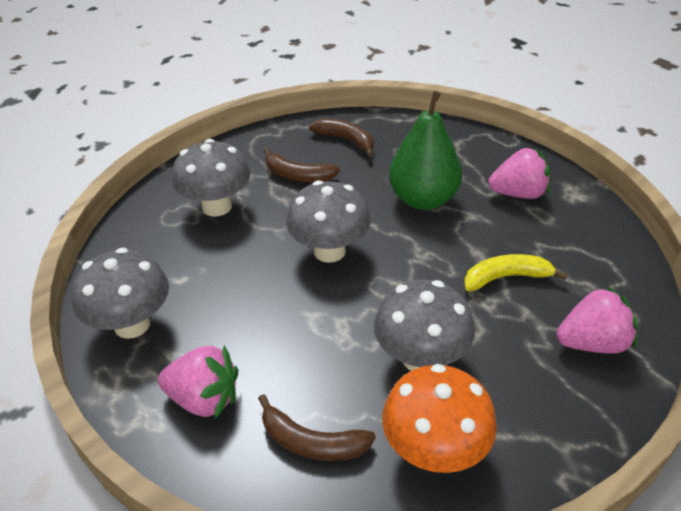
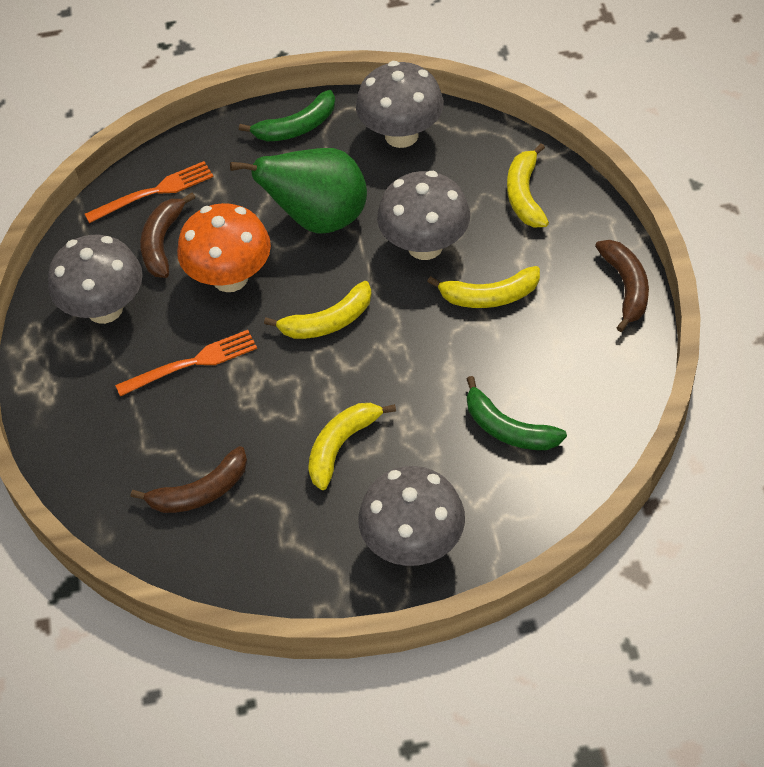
green banana: none = 0 -> [239,90,335,142] [467,376,567,450] = 2
orange fork: none = 0 -> [85,161,214,223] [115,330,257,396] = 2
pink strawberry: [158,345,238,418] [488,147,550,199] [557,286,638,354] = 3 -> none = 0
yellow banana: [464,254,568,291] = 1 -> [264,281,372,339] [308,403,396,490] [427,266,540,308] [507,143,549,228] = 4

